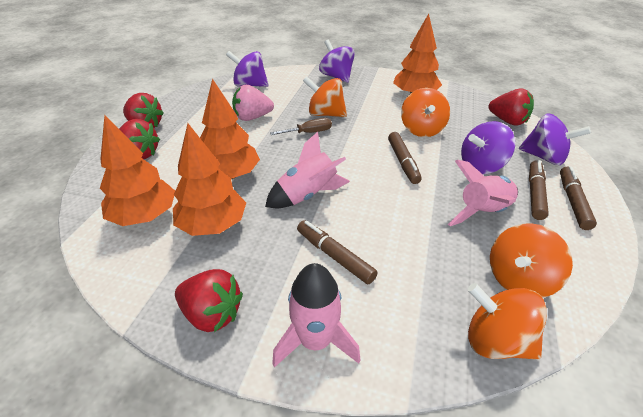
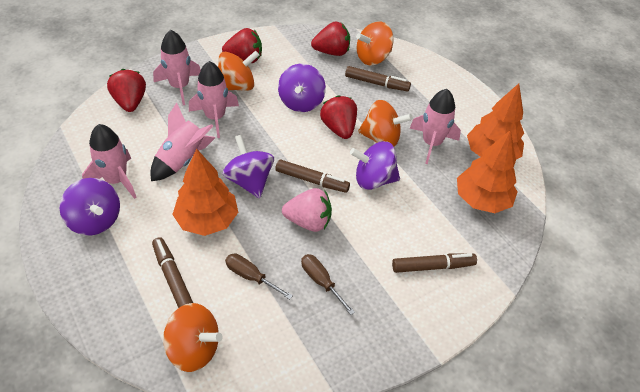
brown screwdriver: [270,118,332,135] = 1 -> [225,253,293,299] [301,254,355,315] = 2
orange tree: [100,115,175,226] [173,123,246,236] [200,78,260,179] [393,14,442,94] = 4 -> [172,149,238,236] [457,130,518,213] [467,83,524,160] = 3
pink rocket: [265,132,350,208] [272,263,360,368] [448,160,518,226] = 3 -> [82,124,137,199] [150,102,215,181] [153,30,201,105] [189,61,239,138] [409,89,461,164] = 5

